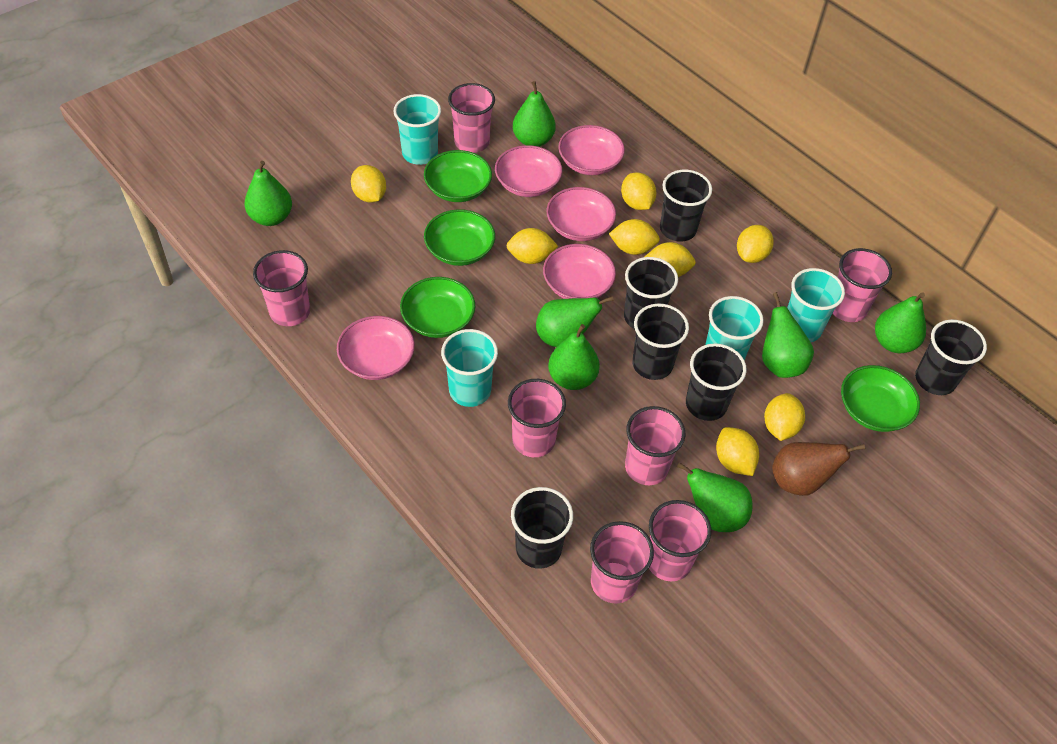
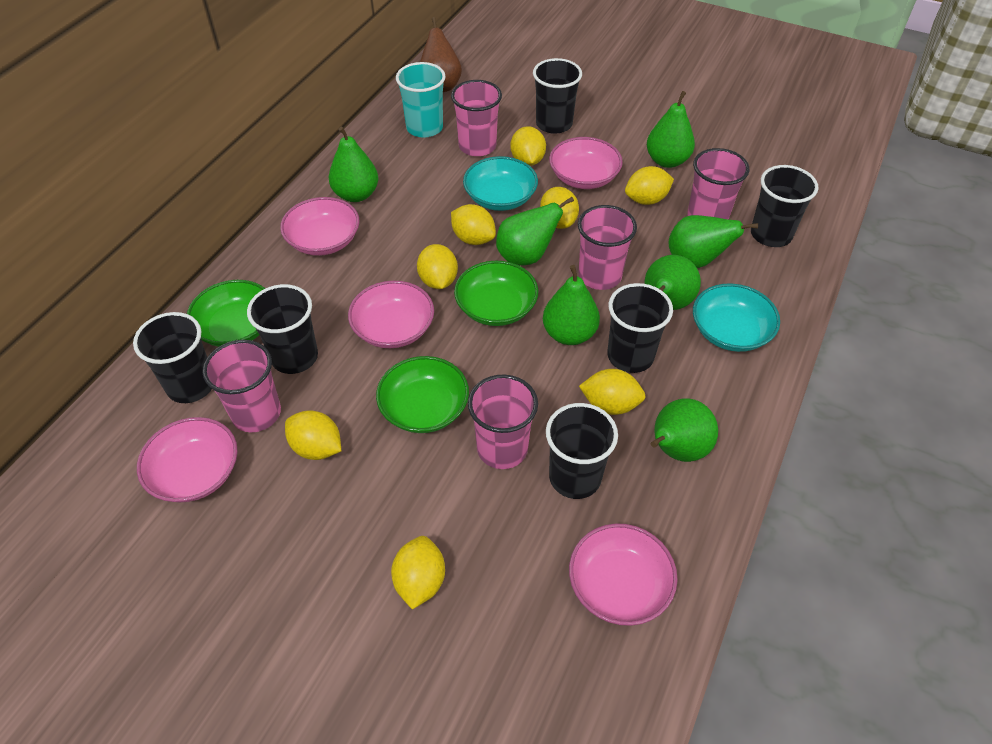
green bowl: [400,277,475,338] [424,150,492,202] [424,209,495,266] [841,365,920,432] = 4 -> [187,280,265,347] [376,356,469,433] [454,261,538,326] = 3
pink cup: [253,250,310,326] [448,83,495,153] [508,379,566,457] [590,521,654,604] [625,406,685,485] [649,500,711,581] [833,248,892,322] = 7 -> [203,340,281,432] [451,80,502,156] [468,374,538,469] [578,205,637,290] [687,148,749,220] = 5
turquoise bowl: none = 0 -> [463,156,538,211] [693,283,780,352] = 2
turquoise cup: [393,94,441,165] [441,329,498,407] [705,296,764,360] [787,268,845,342] = 4 -> [396,62,446,138] = 1

